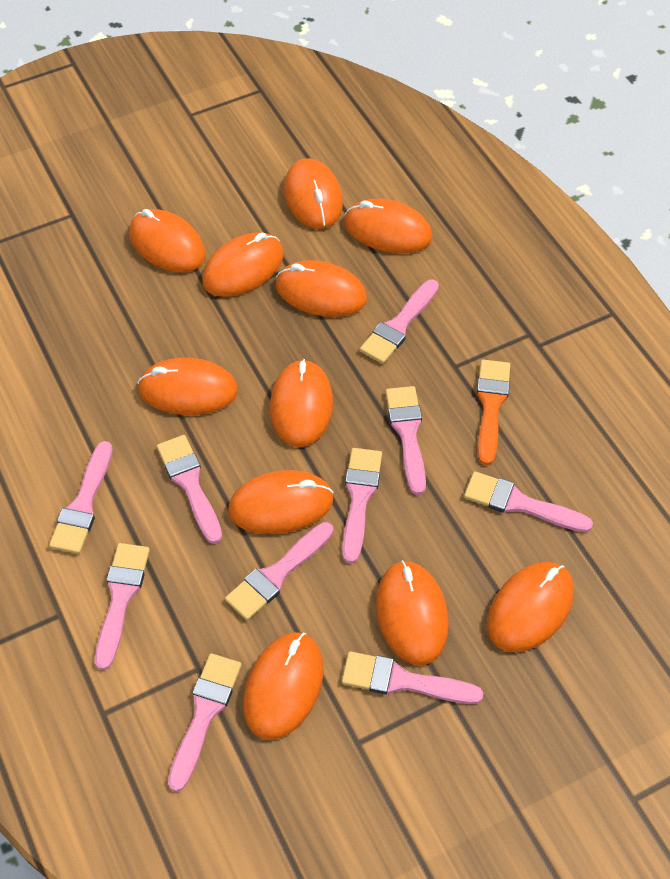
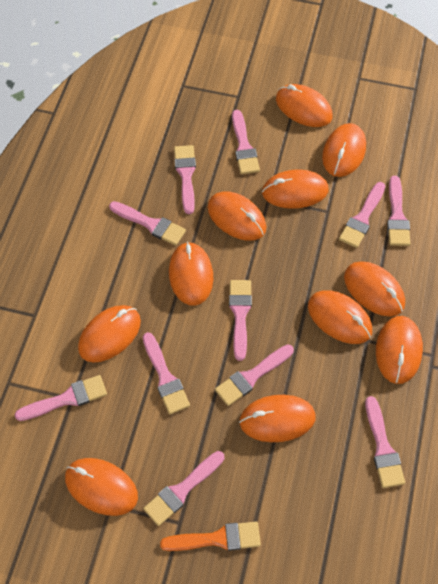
pink brush: [49,441,113,554] [95,543,150,670] [157,435,222,544] [168,653,242,792] [225,522,333,620] [342,448,382,564] [342,651,483,704] [360,279,439,364] [386,386,426,495] [464,471,593,532] = 10 -> [15,375,107,421] [109,201,186,246] [143,332,190,414] [143,451,224,526] [174,145,196,214] [215,344,294,406] [229,280,252,361] [232,110,260,174] [339,182,385,248] [365,396,405,488] [387,176,411,246] = 11

